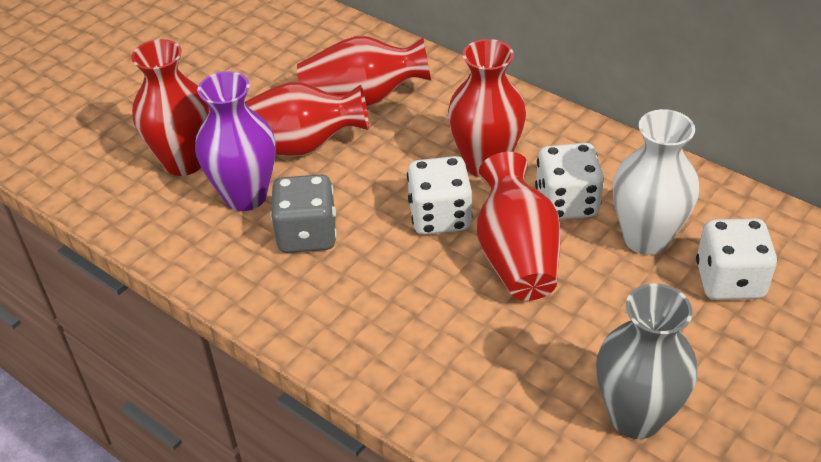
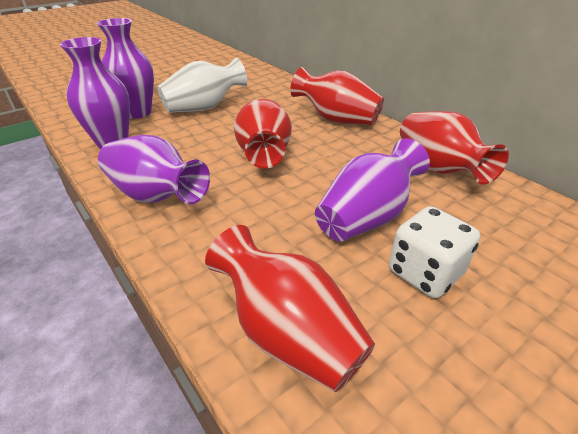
grey dice: [271,174,337,253] = 1 -> none = 0
grey vase: [596,284,697,439] = 1 -> none = 0
purple vase: [195,71,275,211] = 1 -> [60,37,130,149] [97,18,154,119] [98,135,210,204] [315,138,430,241] = 4
red vase: [131,39,210,176] [245,82,369,156] [297,36,431,107] [448,39,526,178] [477,152,561,301] = 5 -> [205,225,375,392] [234,99,292,169] [290,67,384,125] [400,111,509,185] = 4
white dice: [407,156,473,235] [535,143,604,220] [696,218,777,300] = 3 -> [389,206,480,298] = 1

